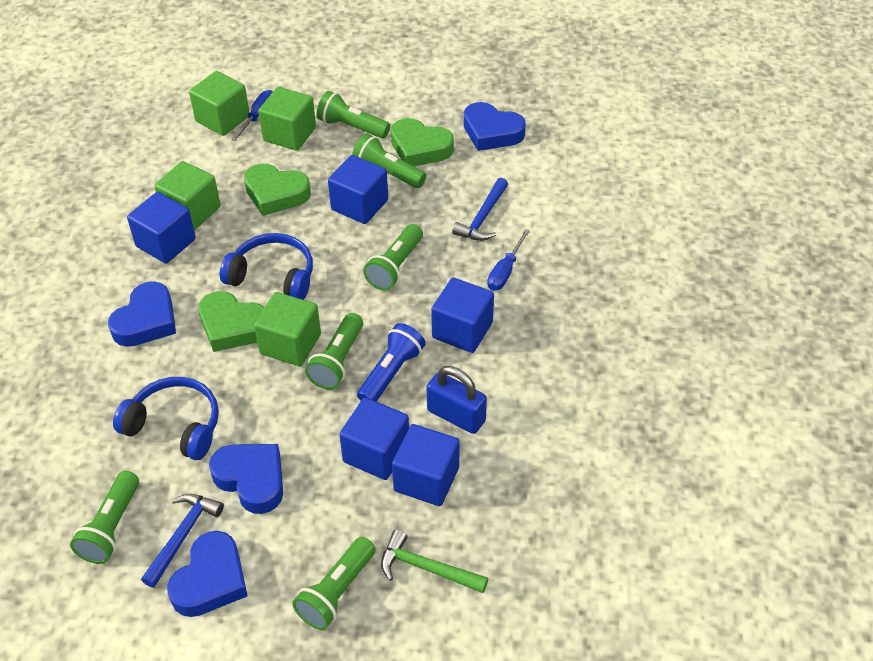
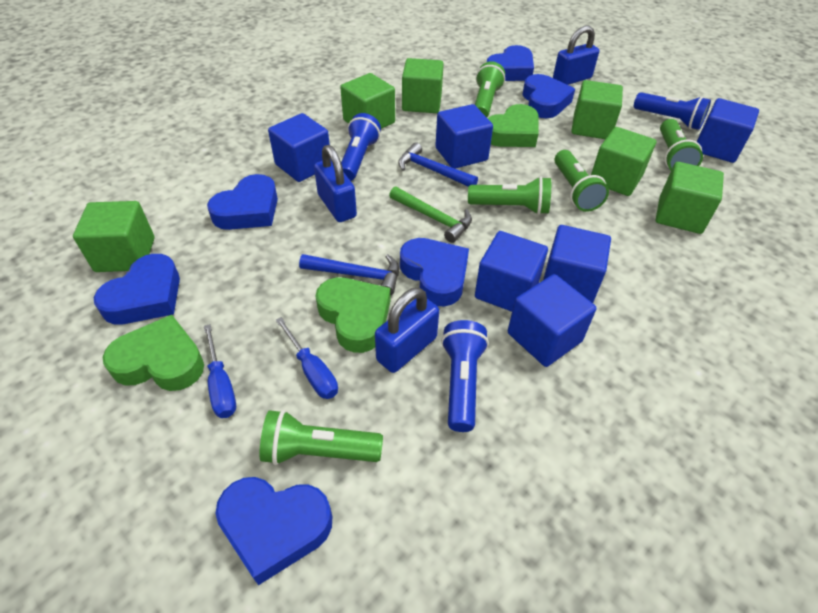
blue cube: [127,192,196,264] [328,155,388,224] [339,398,409,480] [392,424,460,506] [431,277,494,353] = 5 -> [268,113,331,182] [435,104,493,169] [475,231,548,312] [508,274,596,367] [543,225,611,303] [697,98,759,163] = 6
blue flashlight: [357,323,425,402] = 1 -> [341,113,381,181] [441,320,489,432] [634,92,711,130] = 3
blue headphones: [113,377,219,460] [220,233,313,300] = 2 -> none = 0
blue heart: [108,281,176,347] [167,531,248,617] [209,444,283,514] [464,102,526,151] = 4 -> [94,254,180,324] [207,174,278,230] [215,477,332,585] [400,238,469,306] [487,45,534,81] [523,74,575,118] = 6
blue padlock: [426,366,487,434] = 1 -> [314,145,357,222] [375,287,439,373] [553,26,599,85] = 3
green cube: [154,161,221,230] [189,71,250,136] [254,292,321,367] [258,87,316,151] = 4 -> [73,201,155,272] [340,73,395,129] [402,58,444,113] [572,80,623,139] [591,127,656,196] [656,162,724,234] = 6
green flashlight: [70,471,139,564] [292,537,375,630] [305,313,363,389] [316,91,390,138] [352,134,426,188] [363,224,423,291] = 6 -> [259,410,383,465] [468,176,551,215] [475,61,505,117] [554,150,609,212] [660,119,703,170] = 5

